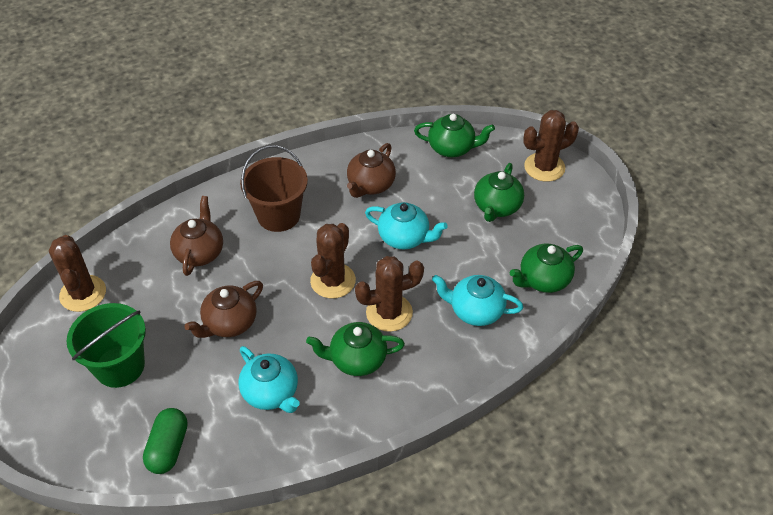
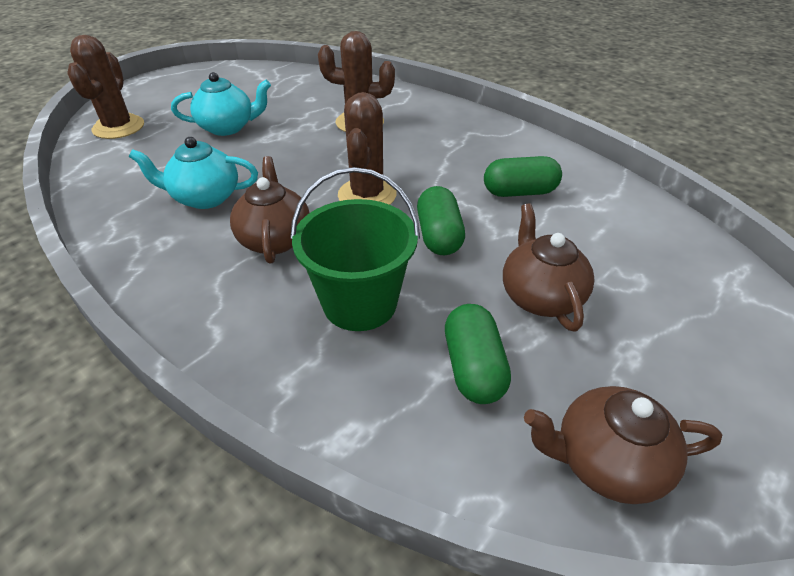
brown bucket: [240,145,308,232] = 1 -> none = 0
brown cactus: [49,235,106,312] [310,223,356,298] [355,256,424,332] [523,110,579,182] = 4 -> [67,35,144,139] [318,31,395,132] [338,92,396,205] = 3
green capsule: [143,408,188,474] = 1 -> [417,186,465,255] [445,304,511,404] [484,156,562,197] = 3
green teapot: [306,322,405,376] [414,114,495,157] [474,163,524,222] [510,244,583,293] = 4 -> none = 0
turquoise teapot: [238,346,300,413] [365,202,448,249] [432,275,523,326] = 3 -> [129,137,258,209] [171,72,271,136] = 2

